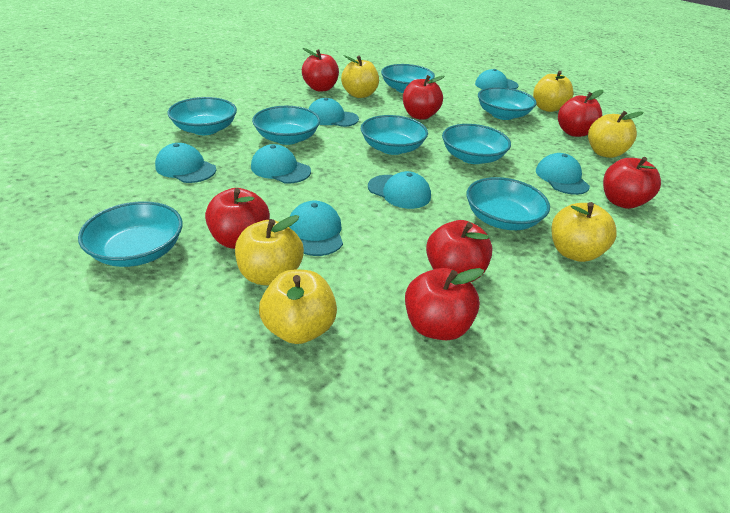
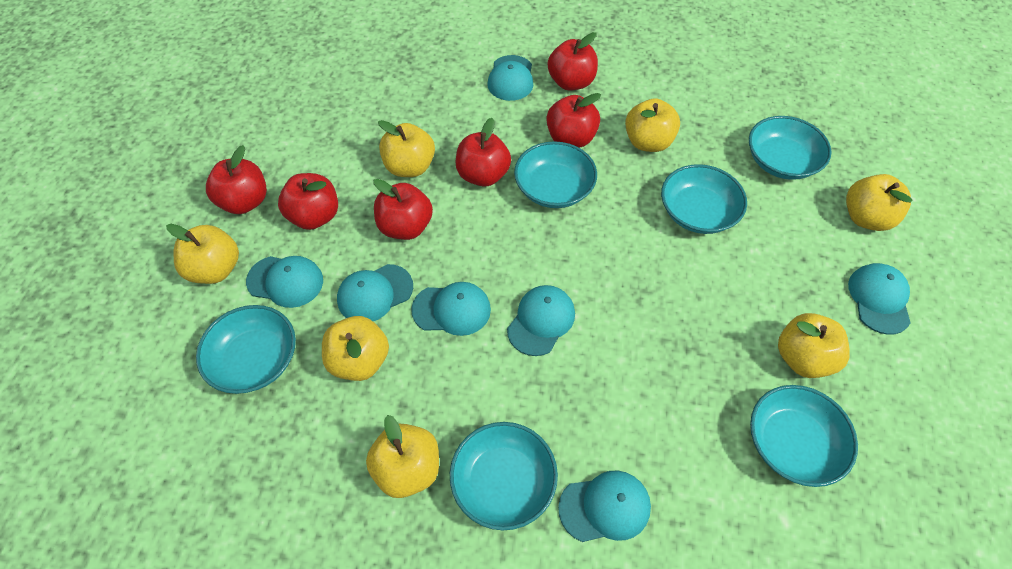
red apple: [205,188,270,249] [302,48,339,91] [403,75,445,120] [405,268,484,340] [426,220,493,282] [558,90,604,137] [603,157,661,209] = 7 -> [206,145,267,214] [278,173,338,230] [373,179,433,240] [456,118,511,187] [546,93,601,148] [548,32,598,91] = 6
turquoise bowl: [78,201,183,267] [167,97,237,135] [252,106,320,145] [361,115,428,155] [381,64,435,93] [442,124,511,164] [467,177,550,230] [478,87,537,120] = 8 -> [196,305,296,394] [450,422,558,530] [514,141,597,208] [661,164,747,234] [749,116,831,180] [750,385,858,487] = 6
yellow apple: [235,215,304,285] [259,270,337,344] [341,55,379,98] [533,71,573,112] [551,202,617,262] [588,111,644,158] = 6 -> [166,224,239,284] [322,316,389,381] [366,415,439,498] [378,120,435,177] [625,99,680,152] [778,313,850,378] [846,174,912,231] = 7

